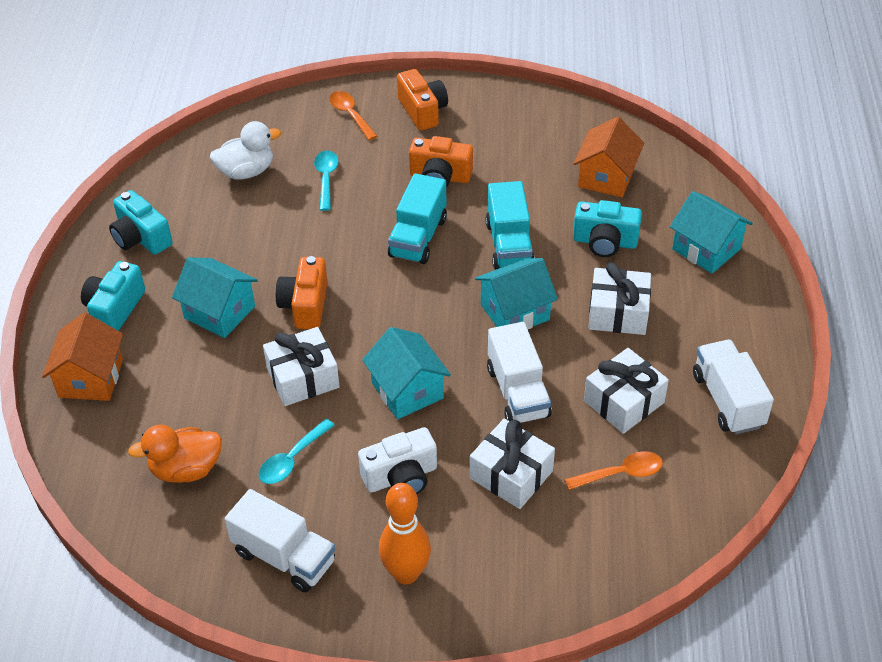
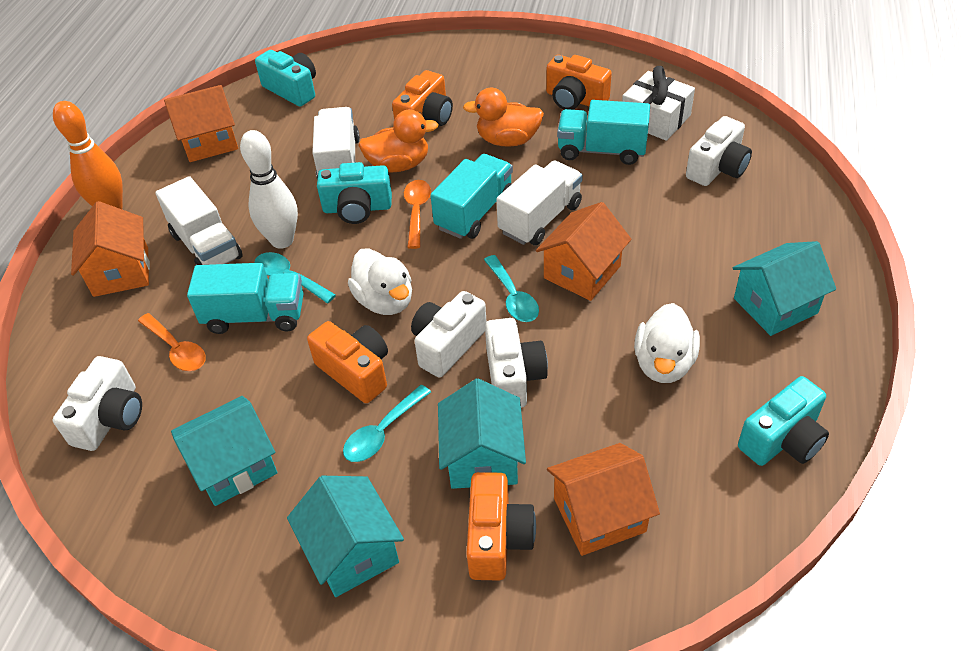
orange camera: [276,256,328,329] [397,69,448,131] [409,136,473,187] = 3 -> [307,321,388,403] [392,70,453,126] [466,472,536,581] [546,55,612,110] = 4
orange duck: [128,425,222,483] = 1 -> [358,109,439,173] [463,88,544,147] = 2
orange house: [42,313,123,401] [574,117,644,197] = 2 -> [71,201,150,297] [164,85,238,162] [536,202,632,301] [547,443,660,556] = 4
turquoise spoon: [259,419,335,484] [314,151,339,211] = 2 -> [254,252,336,303] [343,385,431,462] [484,255,539,322] = 3
turquoise truck: [388,173,447,264] [486,181,535,270] = 2 -> [187,263,304,334] [430,154,513,239] [557,100,650,165] = 3
white bowling pin: none = 0 -> [240,130,298,249] = 1
white camera: [358,427,437,494] = 1 -> [52,356,142,451] [411,291,487,378] [485,318,548,408] [686,116,752,186] = 4
white duck: [210,121,281,180] = 1 -> [348,248,412,315] [634,303,700,383] = 2
white gift: [263,327,340,406] [470,419,555,509] [584,348,669,434] [588,262,651,335] = 4 -> [622,66,695,141] = 1

